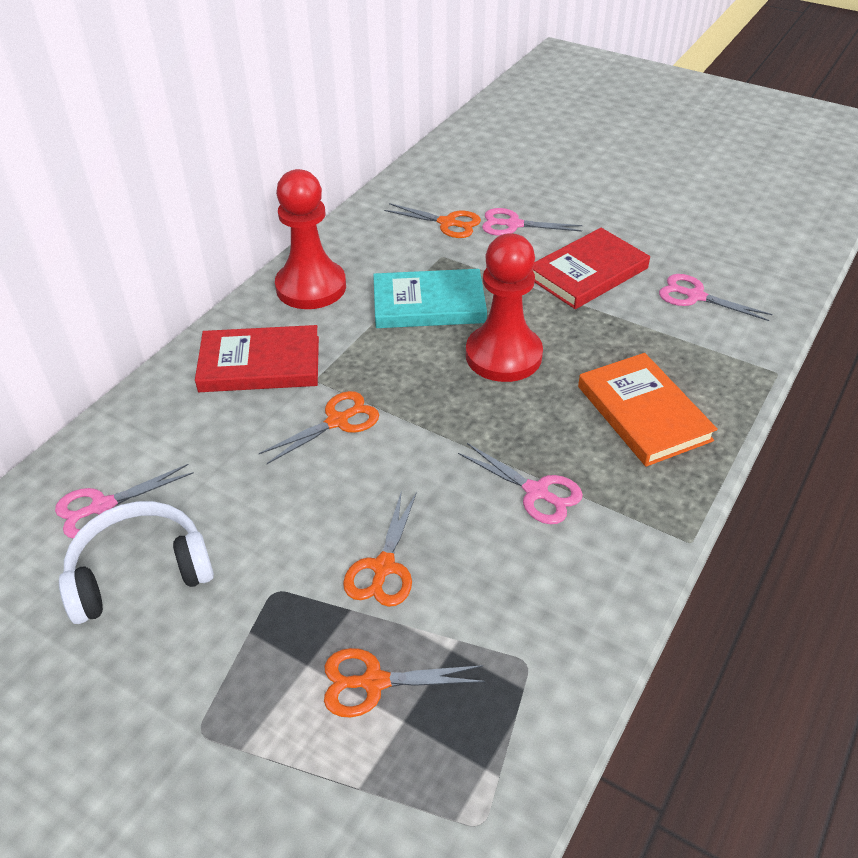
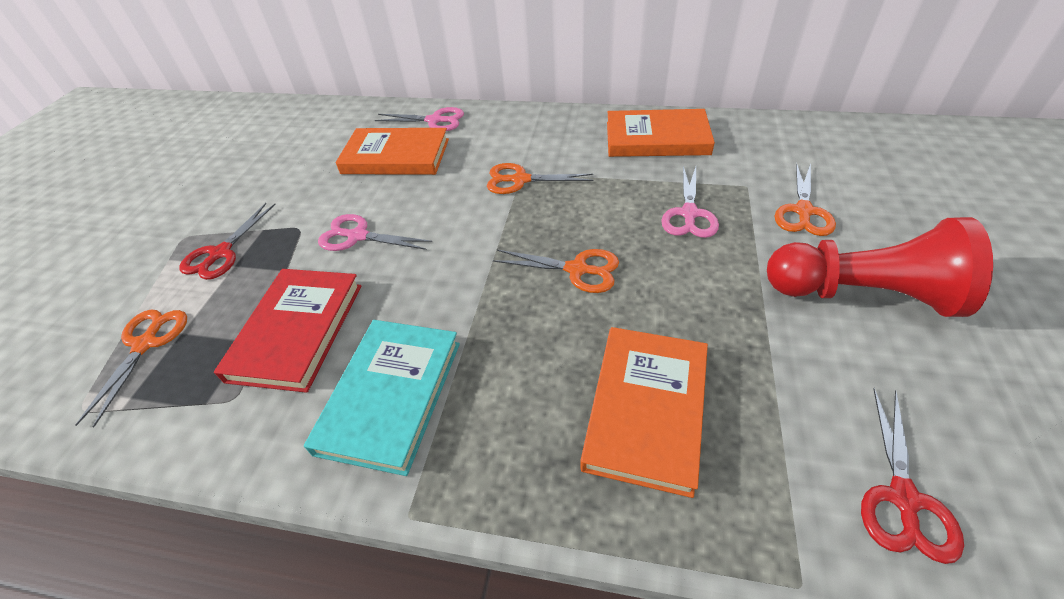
orange book: [578,353,718,467] = 1 -> [336,128,449,175] [580,327,708,498] [607,109,715,157] = 3
pink scissors: [55,464,194,539] [458,443,583,524] [482,208,583,236] [659,274,772,321] = 4 -> [318,214,432,251] [375,107,464,131] [661,166,719,238] = 3
red book: [195,325,319,392] [533,228,650,309] = 2 -> [214,269,361,393] = 1
red pawn: [275,169,346,309] [466,233,543,382] = 2 -> [767,217,993,317] = 1
red scissors: none = 0 -> [179,203,276,280] [861,388,964,564] = 2
white headphones: [59,501,214,624] = 1 -> none = 0

